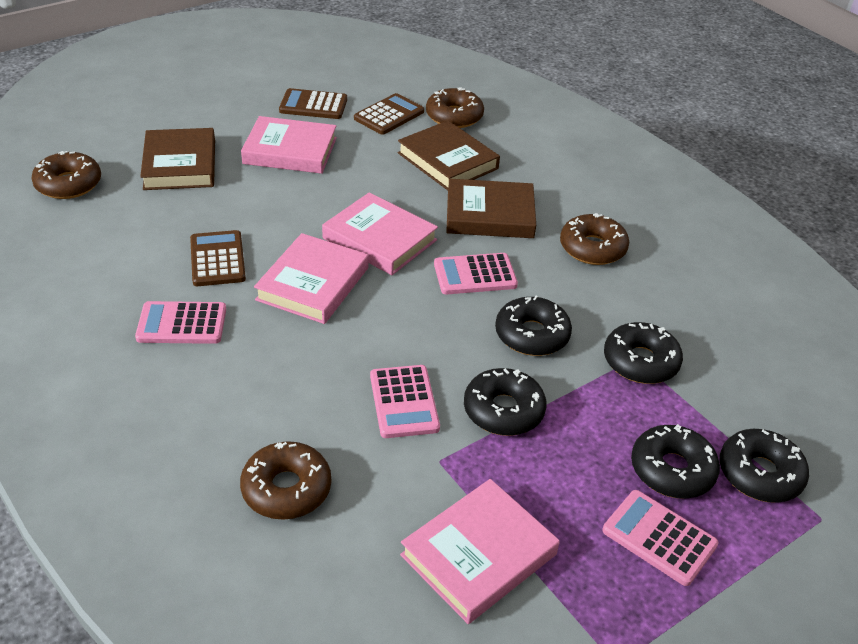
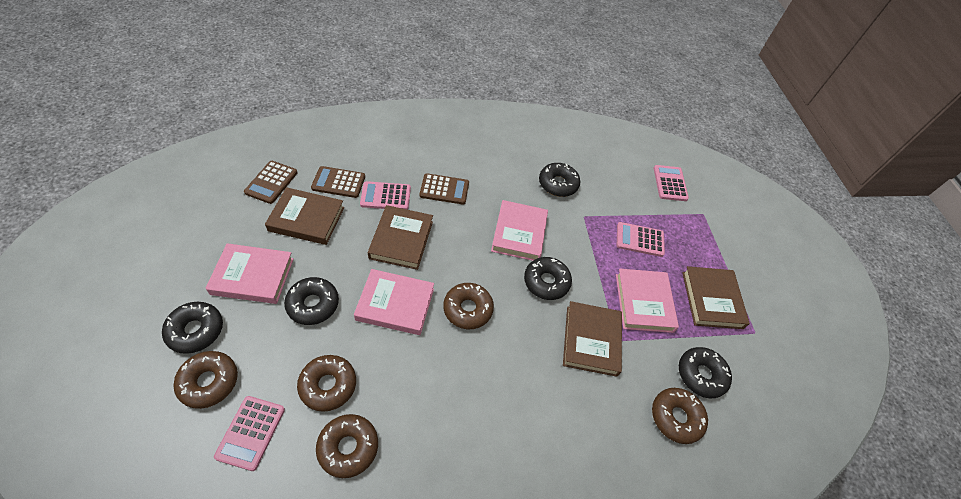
brown book: [140,128,215,190] [398,120,500,190] [446,179,536,238] = 3 -> [265,187,344,245] [368,205,433,270] [563,301,622,377] [682,266,750,329] = 4
brown donut: [31,151,101,199] [240,441,331,520] [426,88,484,128] [560,213,629,265] = 4 -> [174,351,238,409] [297,355,356,412] [316,414,378,478] [443,283,494,329] [652,388,708,444] = 5

